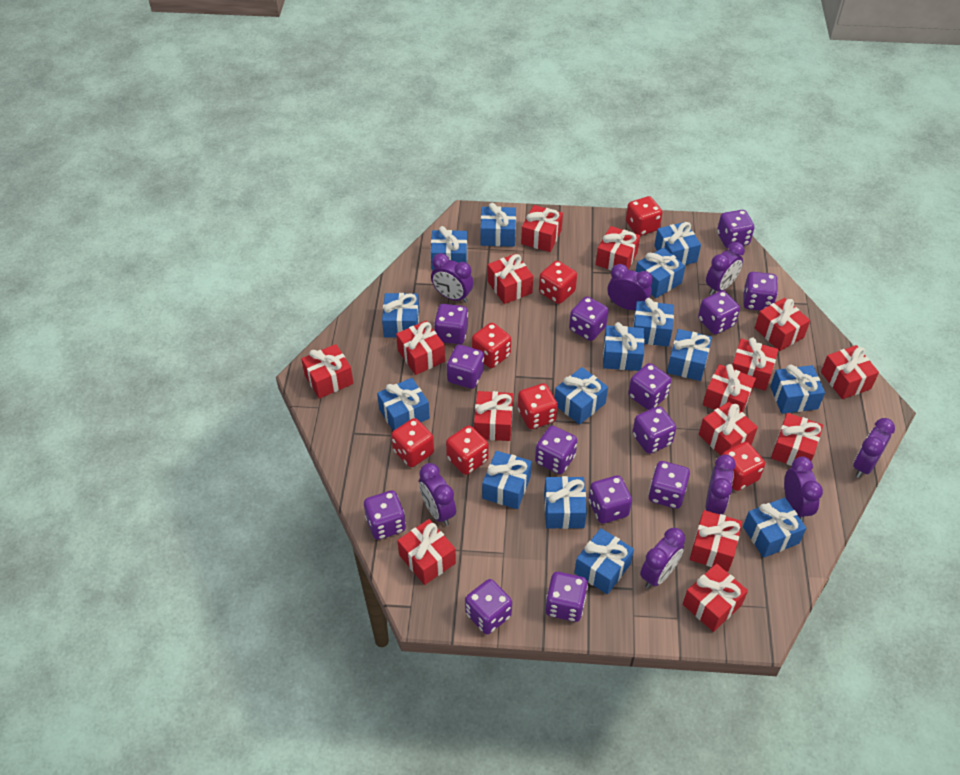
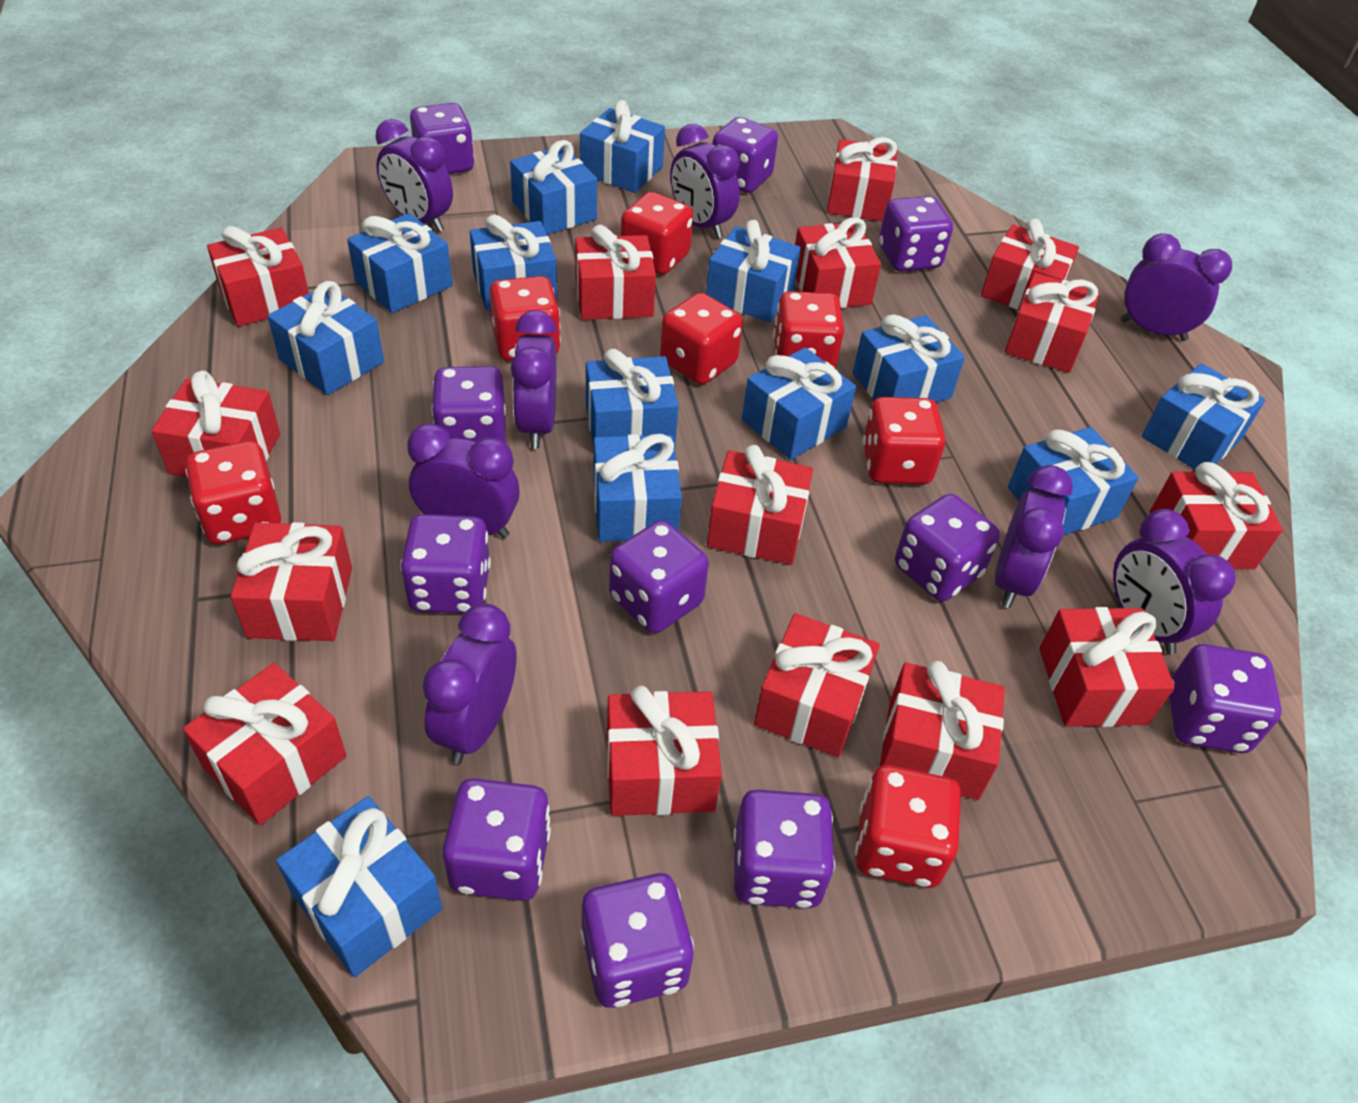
blue gift: [377,378,430,431] [382,293,419,338] [431,226,467,270] [481,203,516,247] [482,451,532,509] [544,476,587,529] [555,367,608,425] [575,528,634,595] [603,322,645,371] [633,298,674,347] [636,248,685,298] [654,222,701,265] [667,329,712,381] [743,497,807,558] [770,364,825,414] = 15 -> [267,281,384,395] [276,796,442,977] [347,213,452,313] [470,214,557,311] [510,140,597,235] [580,100,665,193] [586,349,679,447] [593,434,682,542] [706,220,801,322] [742,347,856,460] [853,314,965,402] [1008,427,1139,535] [1141,363,1265,470] = 13
purple dice: [364,490,406,540] [434,304,468,344] [447,345,484,389] [465,579,512,634] [535,426,577,474] [545,572,588,622] [569,296,609,341] [589,475,632,524] [628,363,671,410] [632,406,676,454] [648,461,690,509] [698,291,740,334] [717,210,754,248] [743,272,778,311] = 14 -> [400,514,491,613] [410,103,474,174] [431,366,506,442] [442,778,551,901] [581,873,694,1008] [609,520,709,633] [713,117,778,193] [733,790,835,908] [879,196,953,271] [895,494,1000,601] [1169,644,1282,753] = 11

